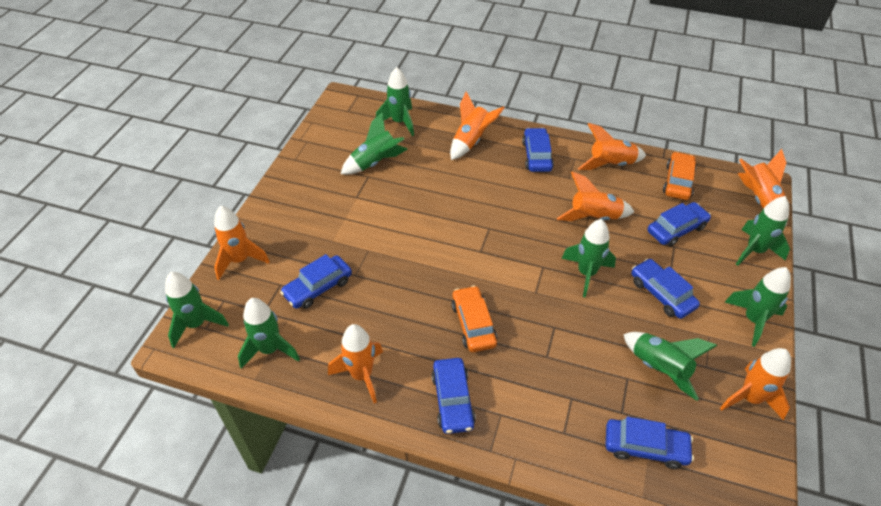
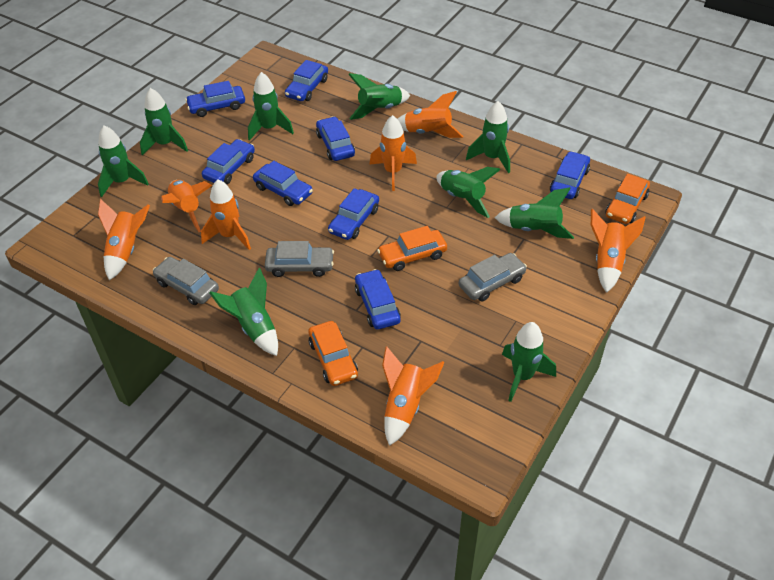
blue car: [280,254,352,309] [431,358,476,434] [522,128,554,172] [605,417,694,469] [631,258,700,319] [647,202,711,246] = 6 -> [185,81,245,117] [202,139,255,184] [253,161,313,206] [285,60,328,101] [316,116,355,161] [328,188,379,240] [355,269,401,330] [550,151,590,199] = 8
green rocket: [165,272,229,348] [238,298,300,369] [341,112,408,175] [376,67,414,136] [562,219,616,298] [623,332,717,401] [725,267,791,347] [736,196,790,266] = 8 -> [98,125,149,197] [140,88,188,155] [209,268,278,356] [248,72,294,141] [348,73,410,120] [436,167,500,218] [466,101,510,173] [495,187,574,239] [502,322,556,402] = 9
grey car: none = 0 -> [153,257,219,305] [265,241,334,277] [459,253,527,301] = 3
orange car: [452,285,497,352] [663,152,697,200] = 2 -> [308,321,358,386] [377,226,447,271] [605,174,650,224] = 3

